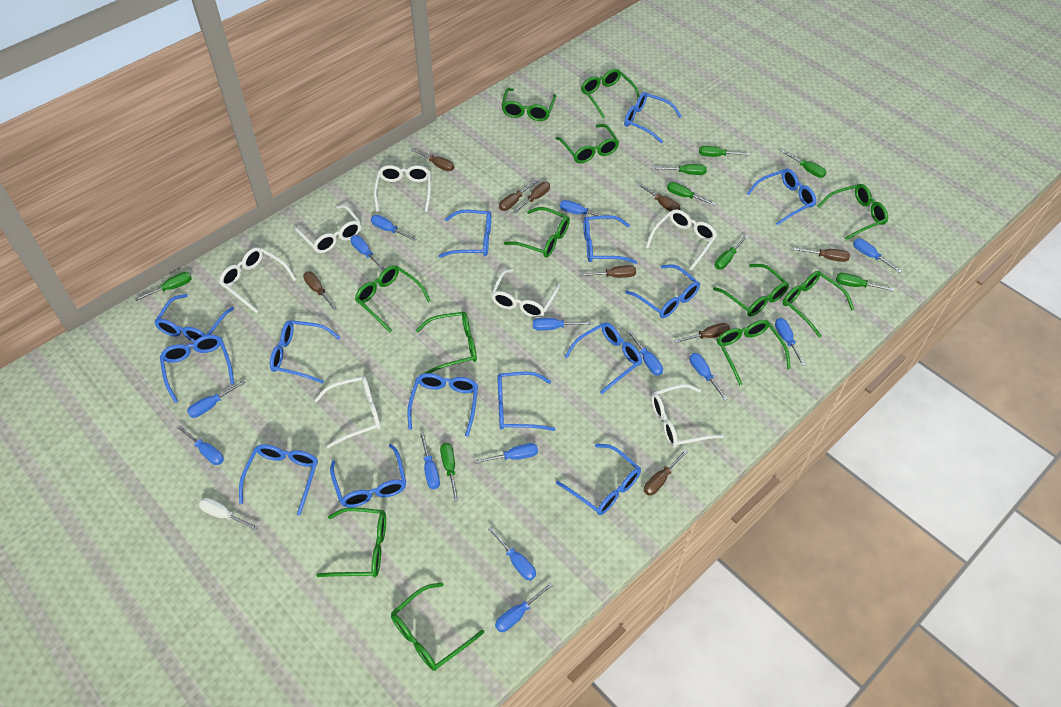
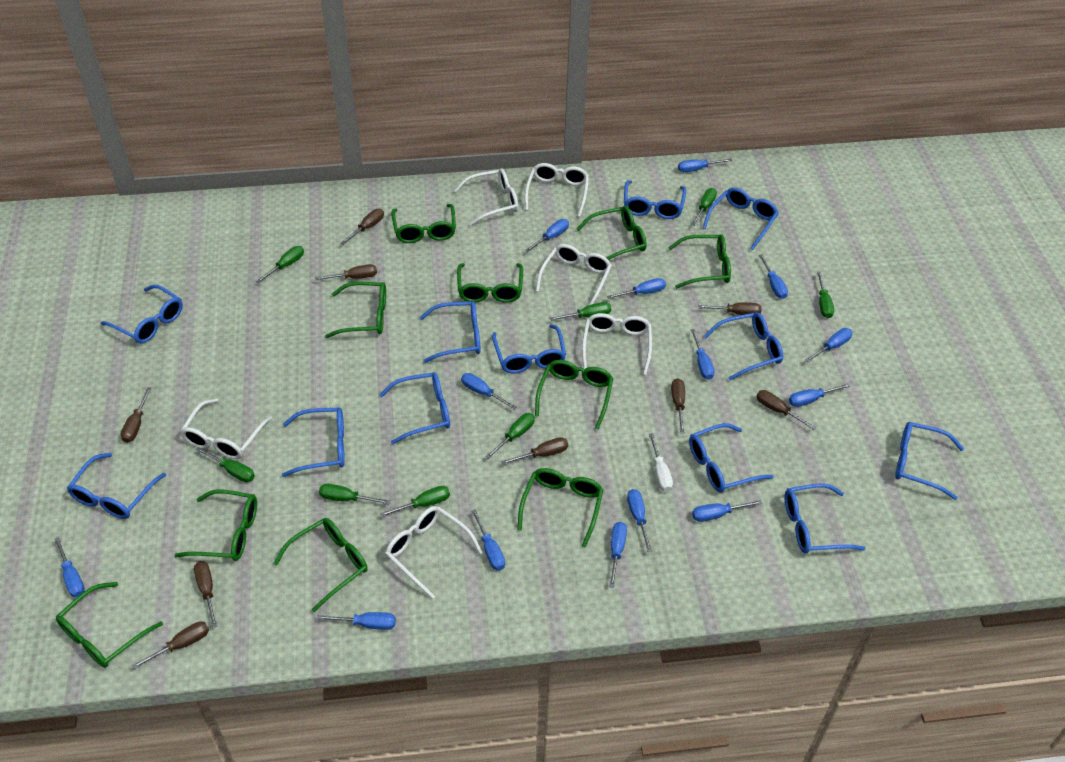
blue glasses: [154,294,234,342] [160,335,234,403] [239,444,318,515] [270,320,341,384] [330,444,406,508] [407,373,478,437] [439,210,491,258] [497,372,555,431] [556,444,641,515] [565,322,642,394] [584,215,637,264] [624,92,682,144] [625,264,700,318] [747,169,816,226] = 14 -> [67,453,166,519] [101,284,183,343] [282,407,345,477] [379,372,450,444] [420,301,481,363] [492,324,566,373] [624,180,686,219] [689,423,774,493] [703,187,779,250] [704,312,783,380] [785,483,866,554] [895,422,964,500] = 12
green glasses: [316,507,386,577] [355,265,431,332] [391,582,484,671] [416,312,477,373] [501,88,556,121] [504,207,570,258] [556,124,619,163] [581,69,640,119] [713,264,789,316] [717,320,791,385] [782,271,855,338] [817,184,888,240] = 12 -> [56,582,163,668] [174,489,257,561] [274,518,368,612] [325,282,386,338] [391,204,456,243] [457,263,523,303] [517,468,604,548] [535,360,613,430] [577,206,647,260] [668,234,731,289] = 10
white glasses: [219,247,296,313] [294,205,361,253] [314,376,381,448] [374,165,431,212] [491,269,561,318] [646,209,717,271] [651,384,724,447] = 7 -> [180,399,272,459] [385,506,483,599] [454,169,518,226] [525,163,589,217] [536,244,612,305] [582,313,652,375] = 6

